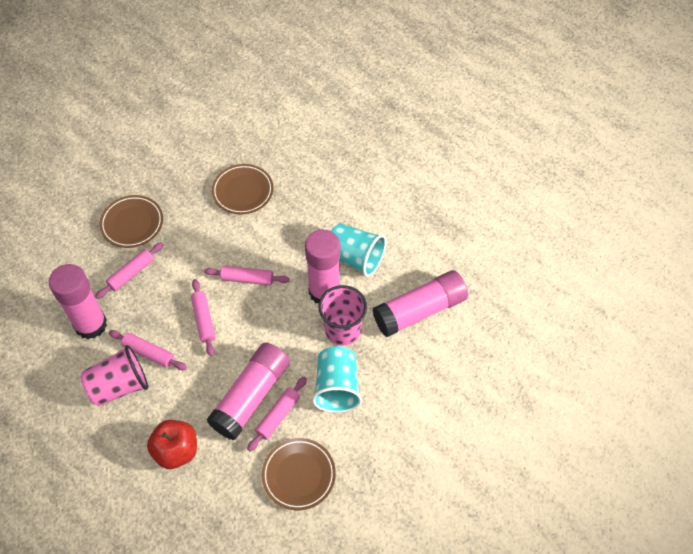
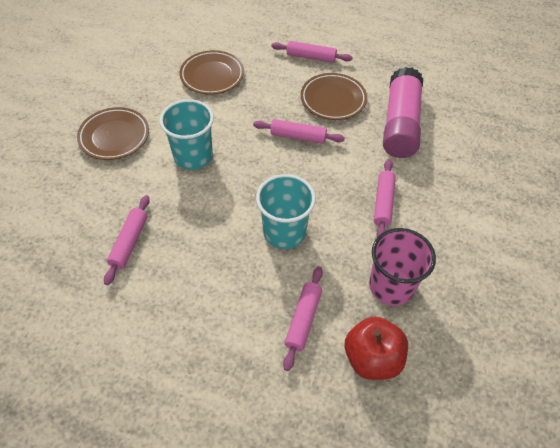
pink cup: [81,345,148,406] [318,285,367,346] = 2 -> [369,228,436,306] = 1
pink glue stick: [49,264,107,339] [207,343,290,441] [305,230,341,303] [373,270,468,337] = 4 -> [383,67,423,158] = 1

